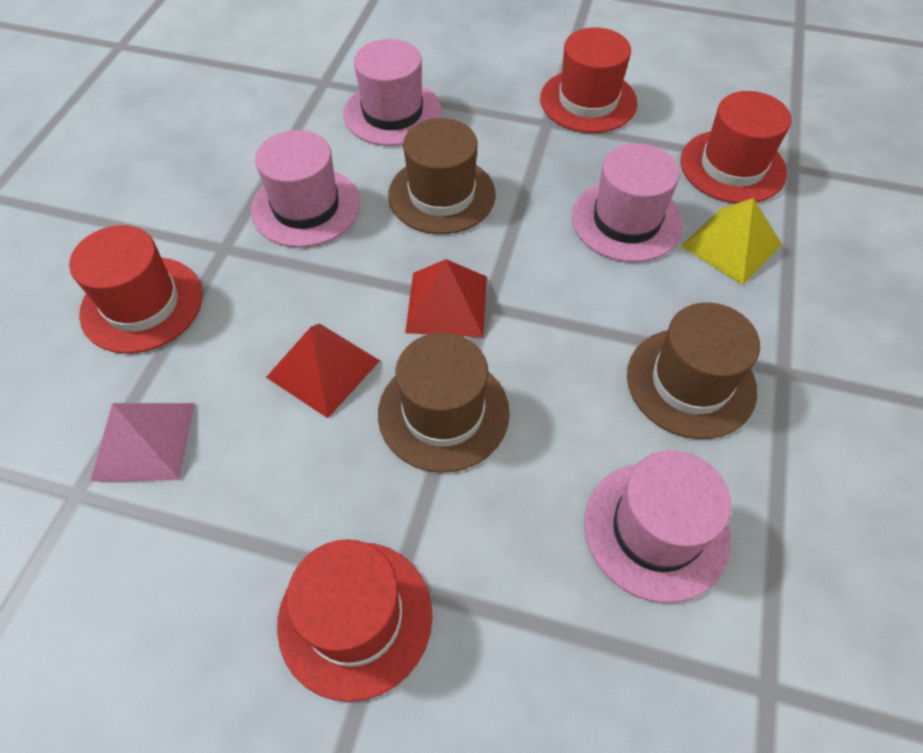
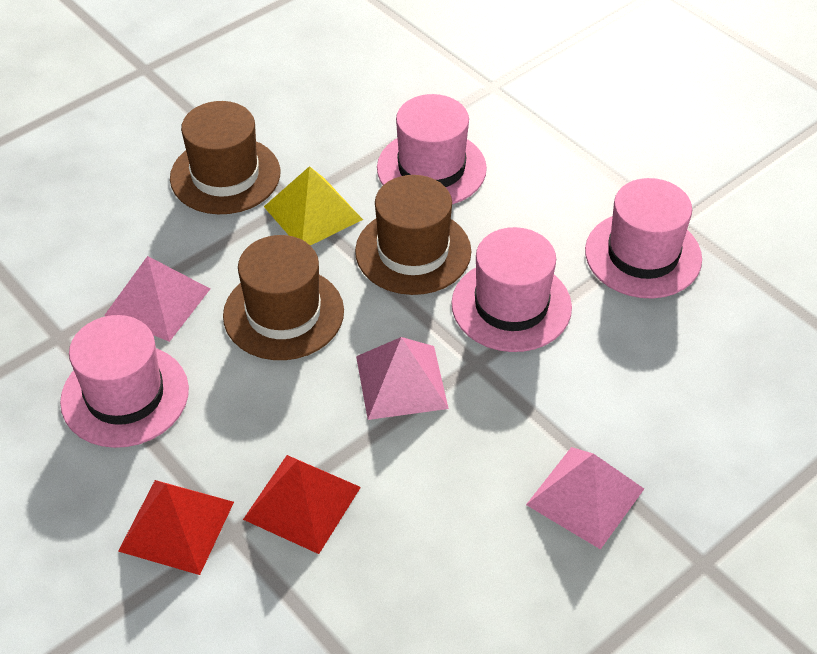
pink pyramid: [90,403,195,482] = 1 -> [104,256,210,342] [356,337,449,420] [526,447,644,550] = 3
red hat: [69,225,203,354] [277,539,433,702] [540,27,637,133] [680,91,792,203] = 4 -> none = 0

